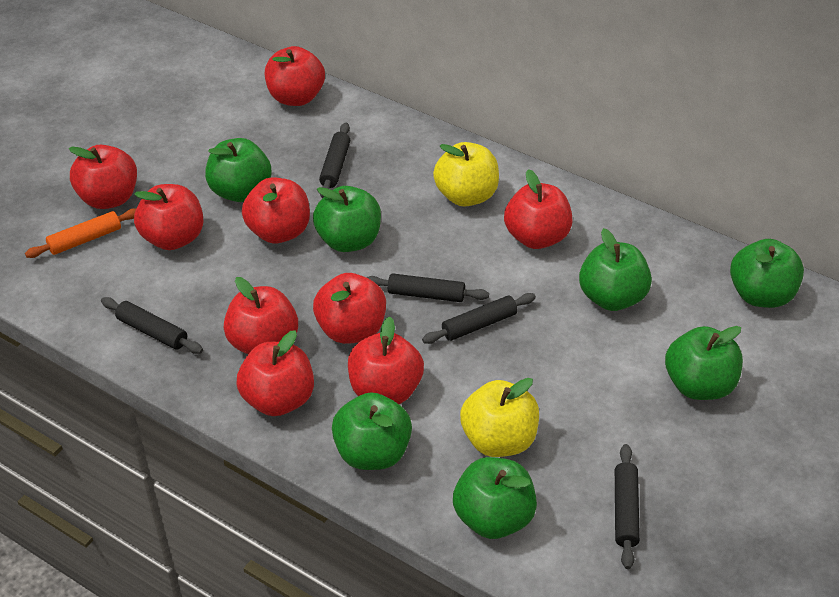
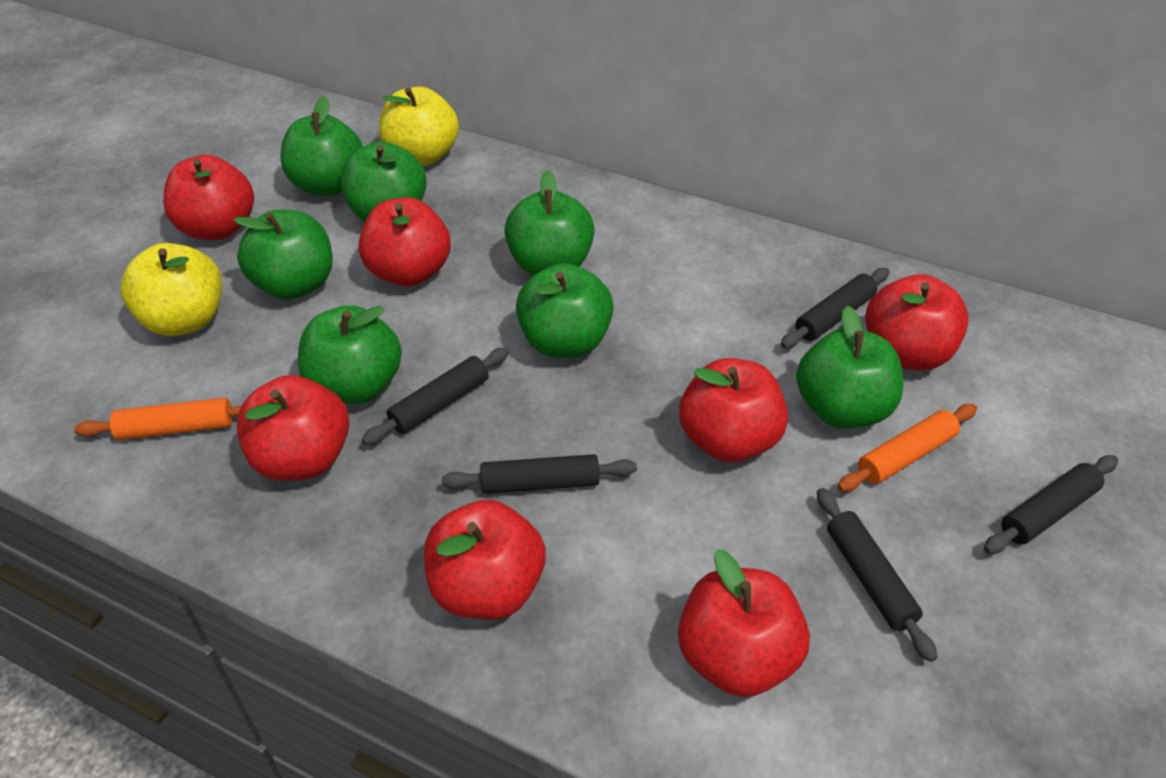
orange rolling pin: [25,208,136,258] = 1 -> [74,398,242,440] [837,404,977,492] = 2
red apple: [69,145,137,209] [134,184,203,250] [224,277,298,354] [236,330,314,416] [242,177,310,243] [265,46,325,106] [313,273,386,344] [348,317,424,404] [504,169,572,249] = 9 -> [163,155,254,240] [236,375,349,481] [359,197,451,287] [424,500,546,620] [678,549,810,697] [679,358,788,462] [865,274,969,370] = 7

